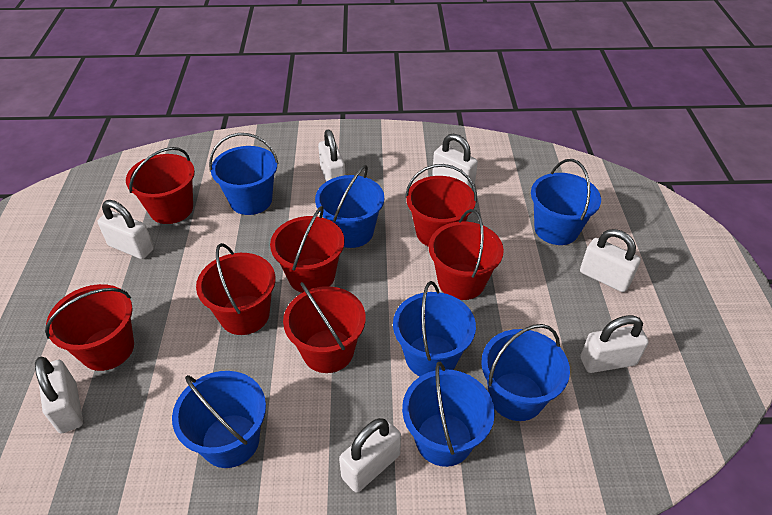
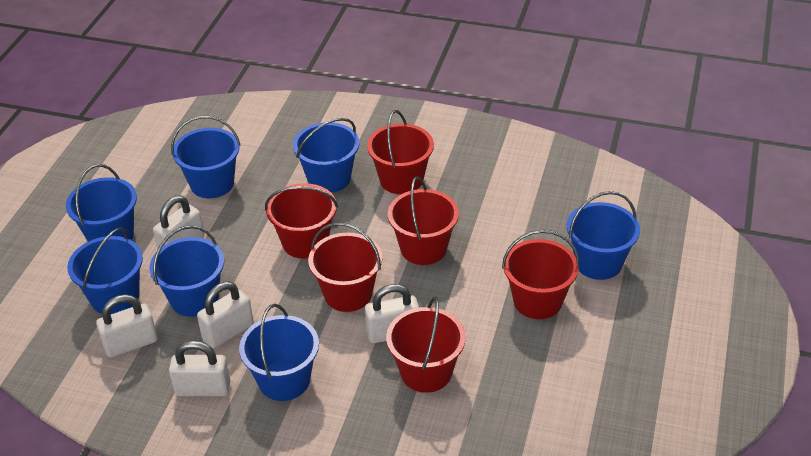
red bucket: [45,284,134,371] [126,147,195,224] [196,243,276,335] [270,206,344,293] [283,282,366,373] [405,164,477,247] [429,209,504,300] = 7 -> [265,183,338,259] [308,222,382,312] [367,110,434,194] [386,296,466,393] [388,176,459,265] [502,230,580,319] = 6
white padlock: [35,357,83,433] [97,200,154,259] [318,130,346,182] [339,418,401,493] [432,134,478,188] [580,229,641,292] [580,315,649,373] = 7 -> [96,294,158,357] [153,195,204,250] [169,340,230,396] [197,282,254,348] [365,284,419,343] = 5

